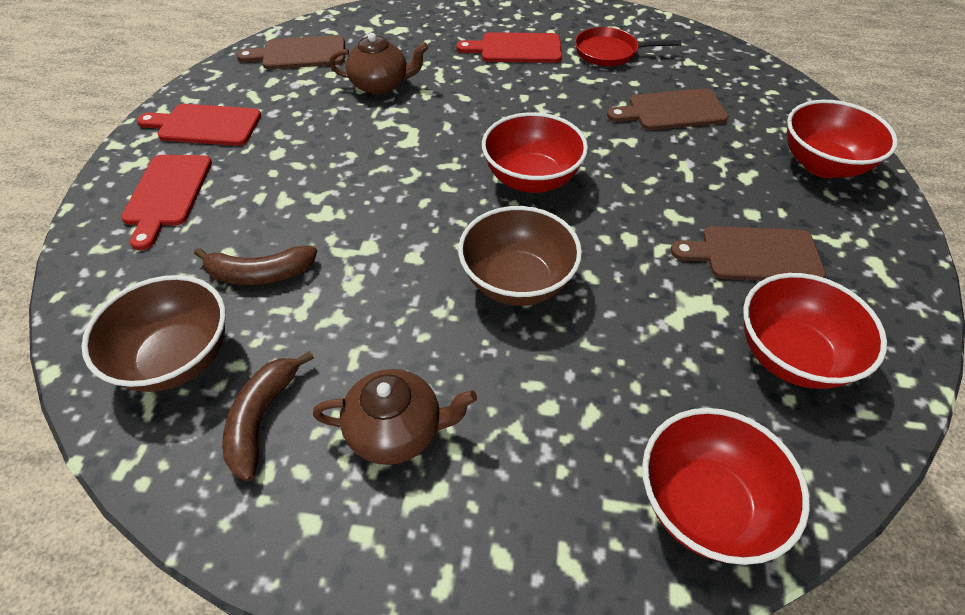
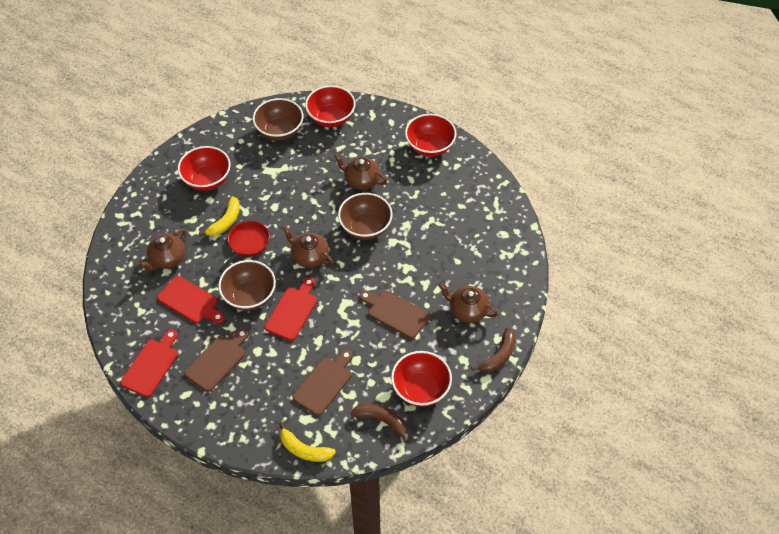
brown bowl: [81,275,226,392] [458,206,582,306] = 2 -> [218,260,276,311] [253,98,303,141] [338,193,392,240] = 3
brown teapot: [313,369,477,465] [329,33,429,95] = 2 -> [140,229,186,271] [282,226,333,268] [333,153,387,190] [439,282,498,323] = 4
yellow banana: none = 0 -> [199,196,240,236] [279,422,336,462] = 2

